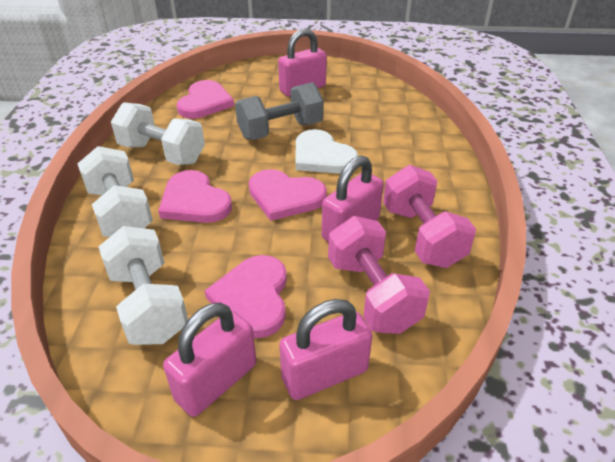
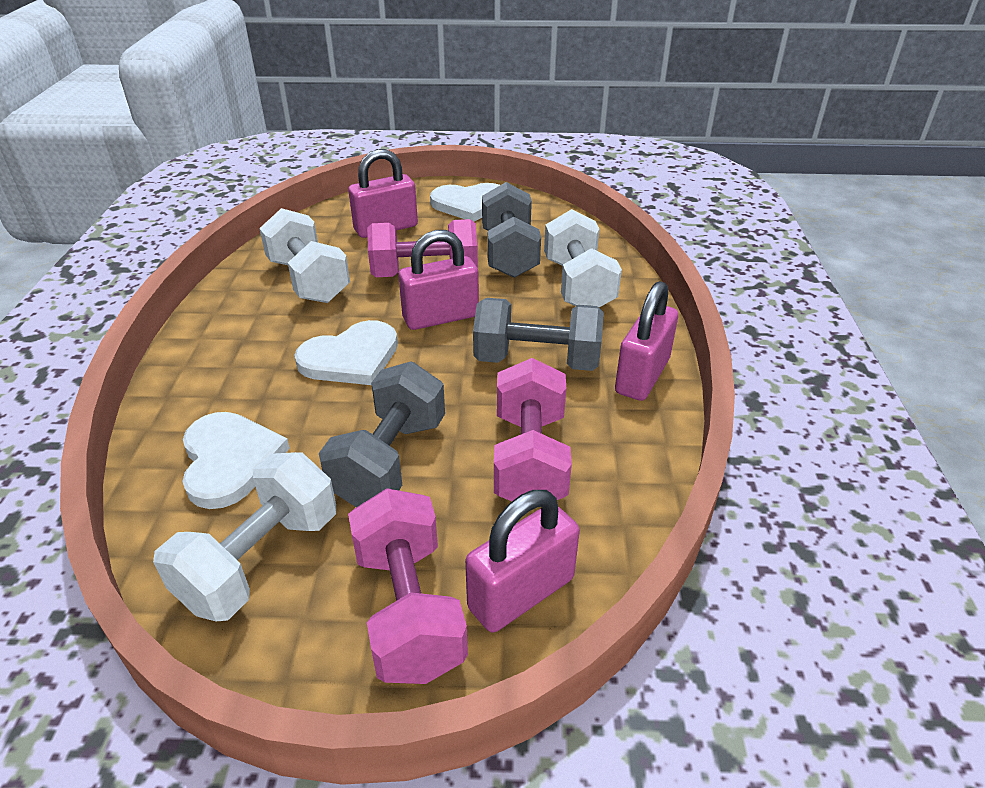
grey dumbbell: [235,82,324,140] = 1 -> [319,361,445,507] [473,298,604,371] [482,182,541,278] = 3
pink dumbbell: [328,216,430,334] [383,165,476,268] = 2 -> [348,488,468,684] [367,219,478,277] [494,358,572,501] = 3
pink heart: [158,170,232,223] [177,80,234,119] [205,255,287,338] [249,169,327,221] = 4 -> none = 0
white heart: [295,129,358,174] = 1 -> [182,412,290,509] [294,320,398,385] [430,183,500,222] = 3

